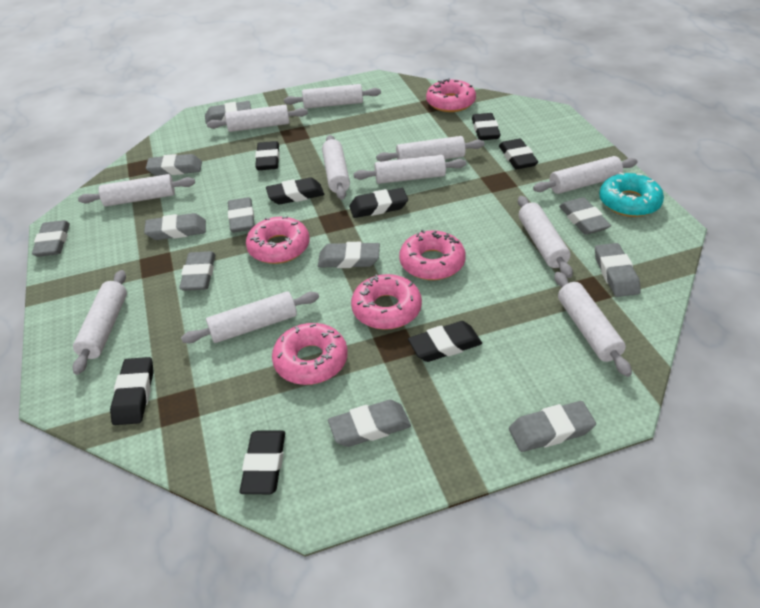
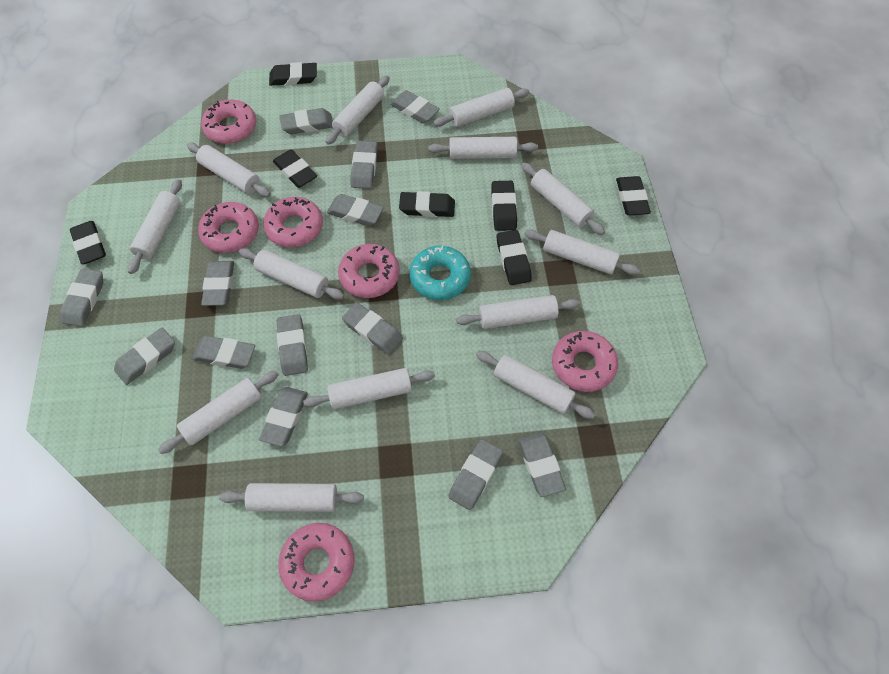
black eraser: [110,357,154,425] [239,430,285,494] [255,141,280,170] [266,177,324,205] [349,188,408,218] [408,321,482,362] [472,113,501,140] [499,139,538,169] = 8 -> [70,221,106,265] [269,62,317,86] [273,149,317,188] [399,191,455,217] [491,181,517,231] [497,230,532,285] [616,176,651,215] = 7
grey eraser: [32,220,70,257] [144,213,206,240] [146,154,202,176] [179,251,215,291] [205,101,251,124] [228,197,255,233] [318,242,380,268] [328,400,411,447] [509,401,596,452] [559,197,611,235] [595,243,641,297] = 11 -> [60,269,103,327] [114,328,175,385] [193,336,255,369] [201,261,234,306] [259,387,308,447] [277,314,308,376] [279,108,333,134] [327,194,384,226] [342,302,403,354] [350,141,378,189] [390,90,440,123] [448,439,503,510] [518,432,566,497] = 13
pink donut: [246,216,310,264] [272,323,348,385] [351,274,422,330] [399,230,466,280] [426,78,476,112] = 5 -> [198,202,259,253] [201,100,257,144] [263,197,323,247] [278,523,355,602] [338,244,400,298] [552,331,618,392] = 6
white rolling pin: [73,270,127,375] [78,174,195,207] [181,292,319,343] [207,105,308,132] [284,84,381,109] [322,135,350,200] [354,155,466,184] [376,136,484,161] [518,196,573,278] [533,156,638,194] [555,272,632,377] = 11 -> [128,179,182,274] [158,370,279,454] [187,142,271,197] [219,483,364,512] [239,248,344,300] [303,368,435,409] [325,76,390,145] [428,137,538,159] [433,88,529,127] [456,295,580,329] [476,351,595,419] [521,163,605,235] [524,230,640,275] = 13

